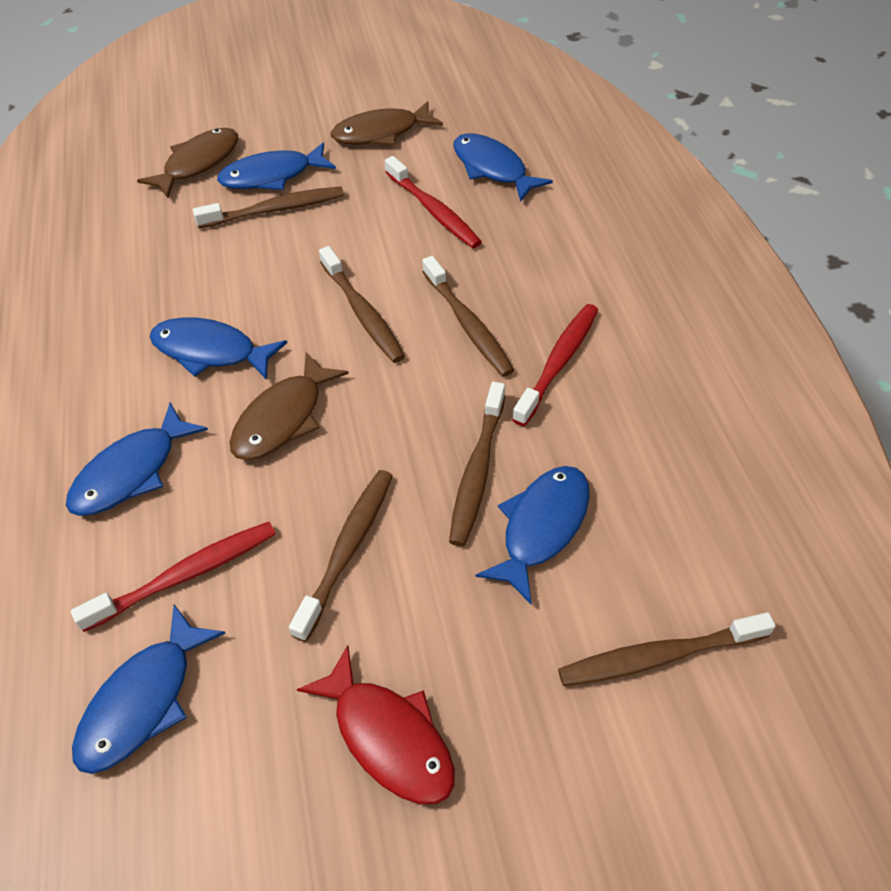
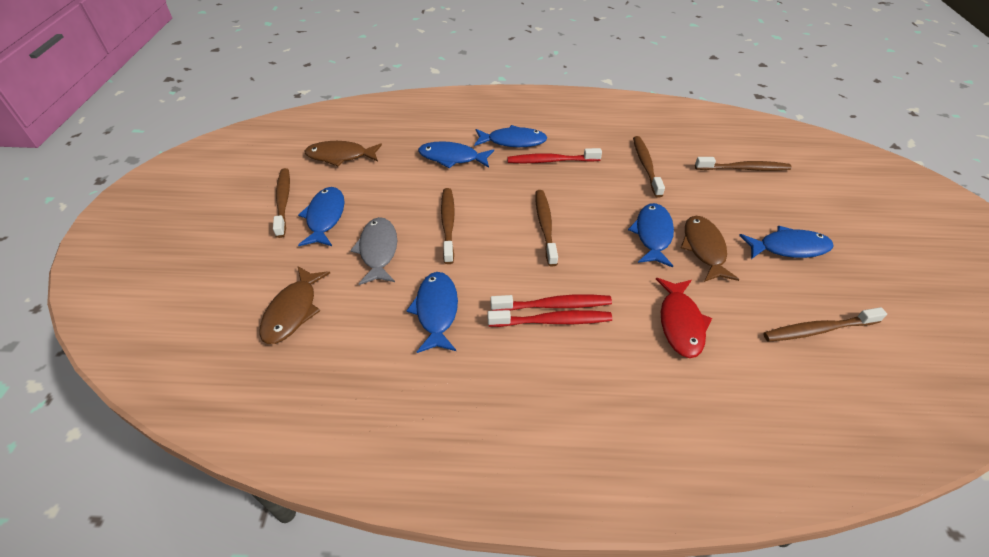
grey fish: none = 0 -> [350,217,397,285] = 1

